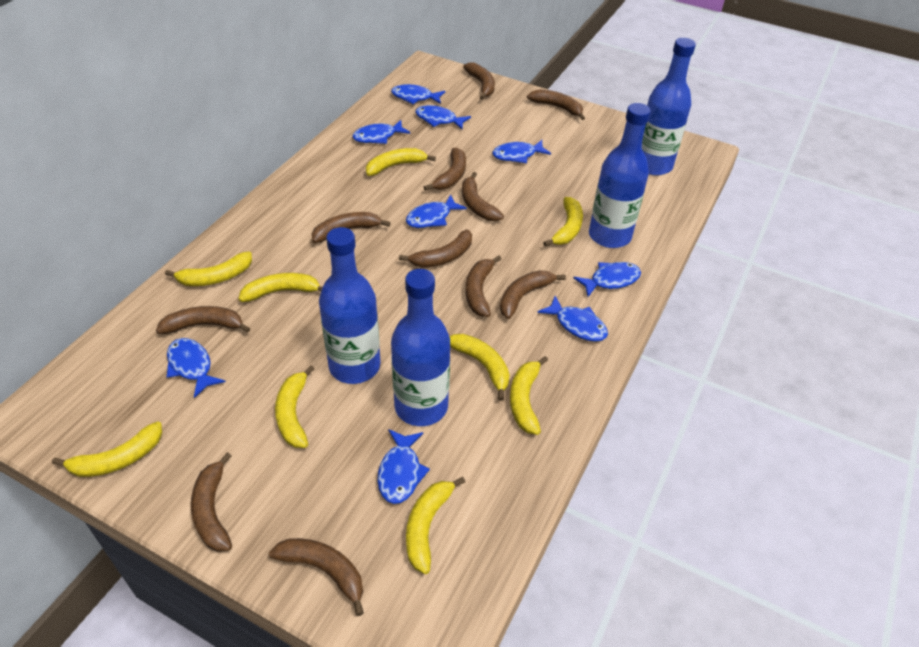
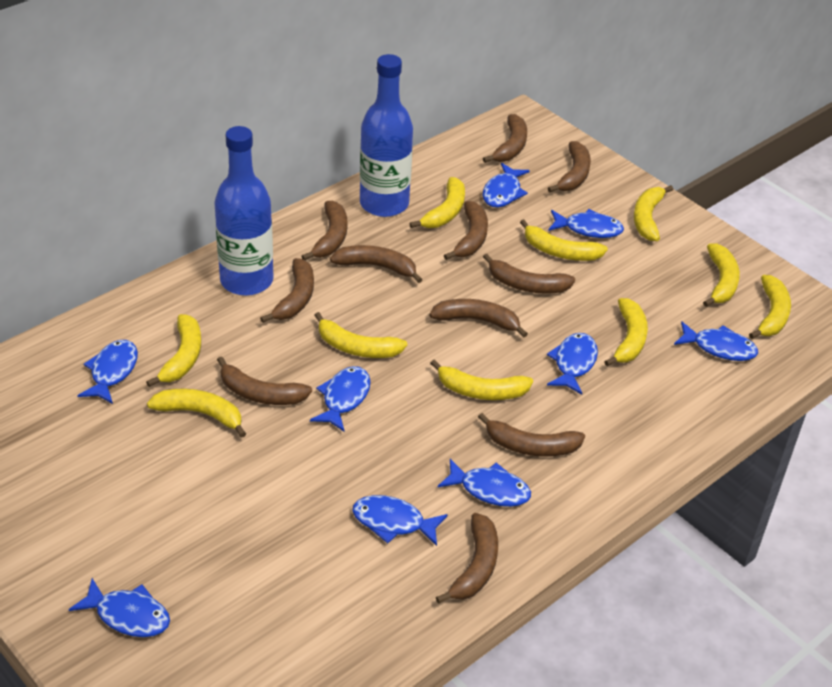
blue bottle: [319,227,380,384] [391,269,450,426] [589,103,651,248] [642,38,696,175] = 4 -> [214,126,274,296] [360,54,413,217] = 2
yellow banana: [52,422,162,477] [165,251,252,286] [239,273,323,302] [275,365,314,448] [366,148,436,176] [406,477,465,574] [449,334,510,401] [510,356,548,435] [543,197,583,246] = 9 -> [146,314,201,387] [147,389,246,438] [314,312,407,358] [409,177,465,228] [430,360,533,400] [520,219,608,261] [604,298,648,366] [634,185,673,241] [703,244,740,307] [749,275,791,339] = 10

